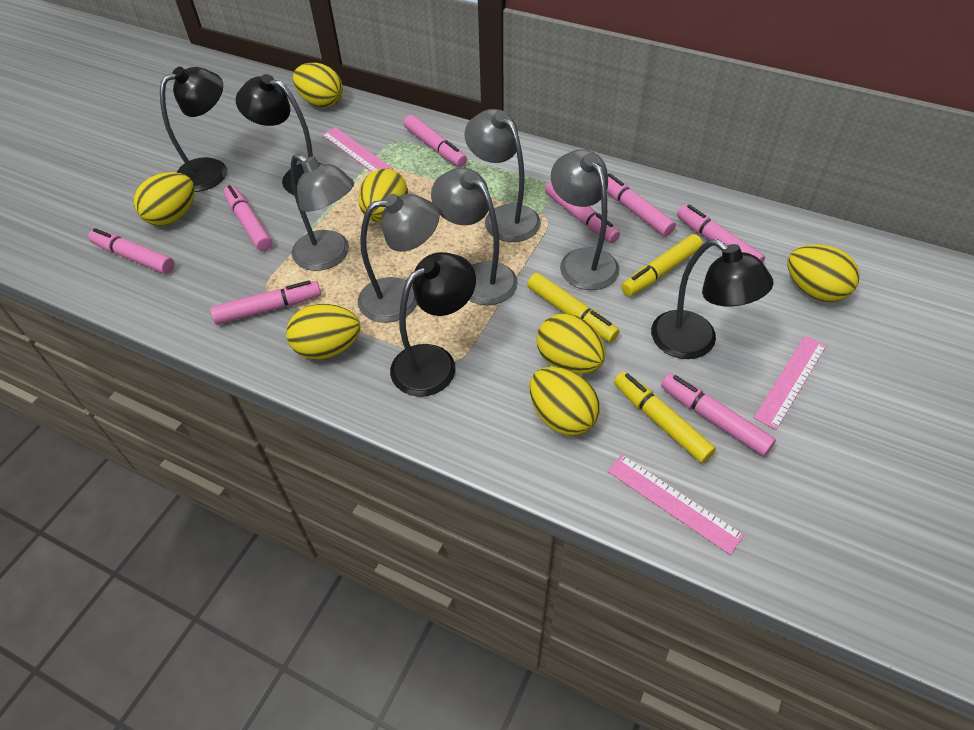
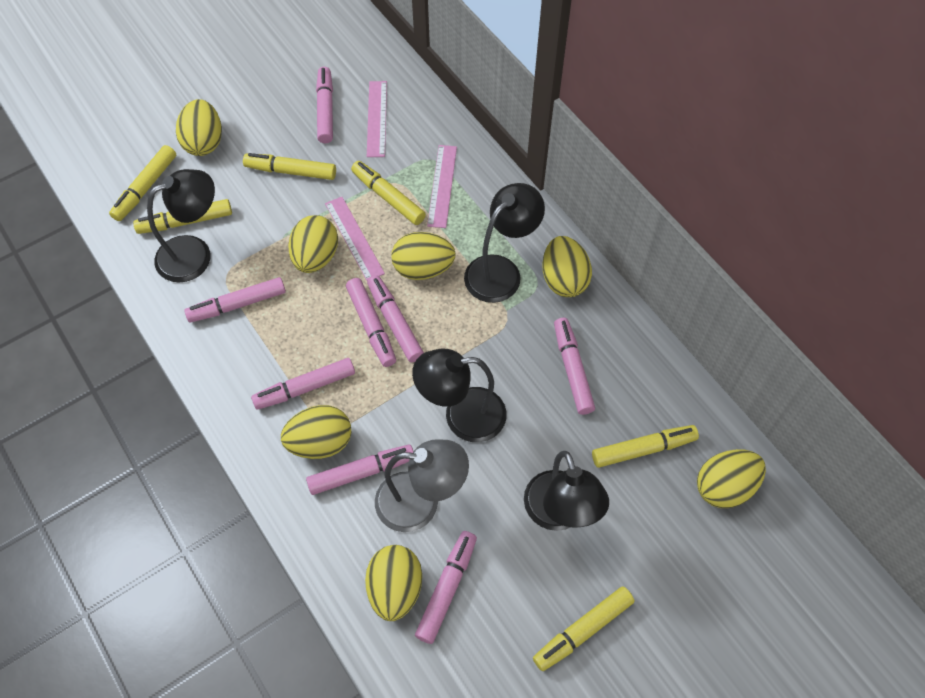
grey lamp: [291,154,354,271] [358,194,440,323] [431,168,518,305] [464,109,541,242] [551,150,619,290] = 5 -> [375,440,469,532] = 1
yellow marker: [527,273,619,342] [614,371,716,463] [621,234,703,296] = 3 -> [109,145,176,221] [133,199,232,234] [243,153,336,180] [351,161,426,225] [533,587,634,671] [592,425,699,468] = 6

